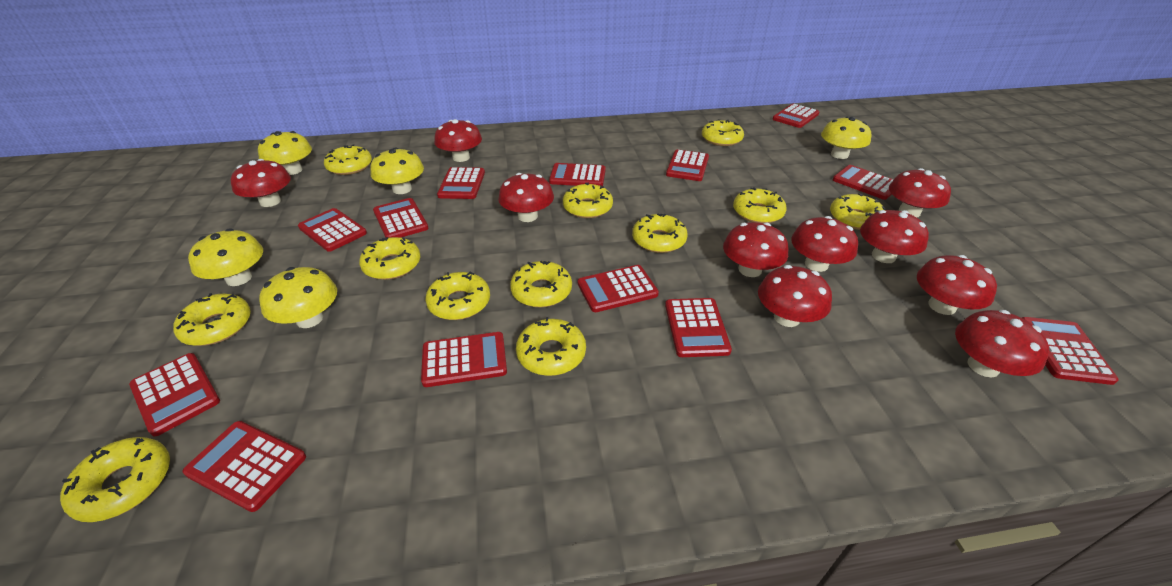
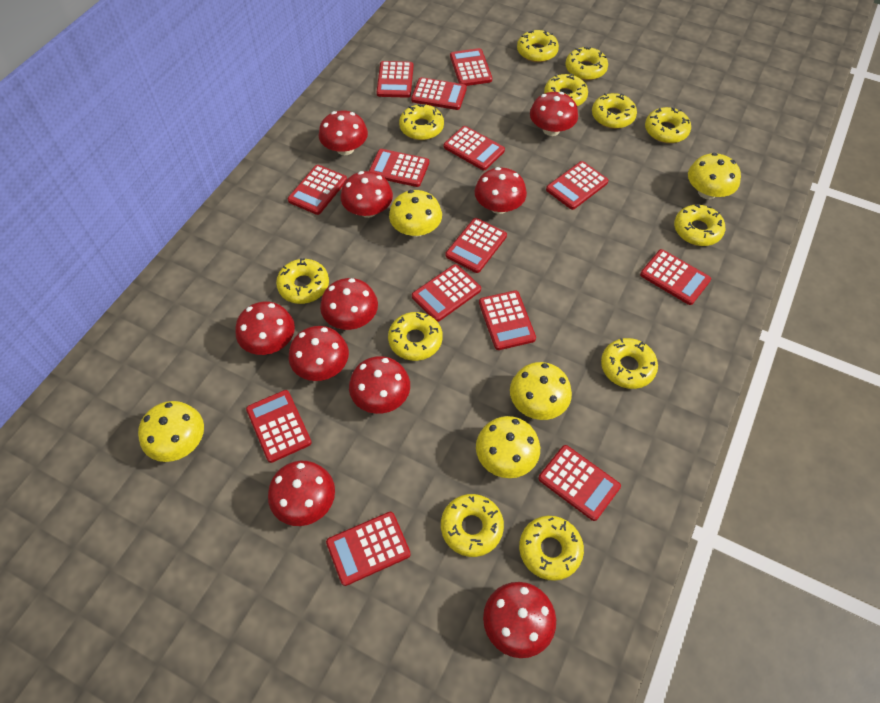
red calculator: [129,353,220,437] [182,421,306,512] [298,208,367,252] [373,198,429,238] [421,332,507,387] [437,167,485,199] [549,163,606,186] [578,265,659,312] [665,298,732,357] [666,149,709,181] [772,104,819,128] [833,165,894,200] [1022,317,1119,385] = 13 -> [246,390,312,463] [288,165,347,215] [326,512,411,586] [369,149,429,187] [377,61,413,98] [411,77,467,110] [412,264,481,322] [444,126,505,170] [446,218,507,273] [450,48,492,86] [479,290,536,350] [538,445,621,521] [546,161,608,210] [640,249,711,305] = 14

